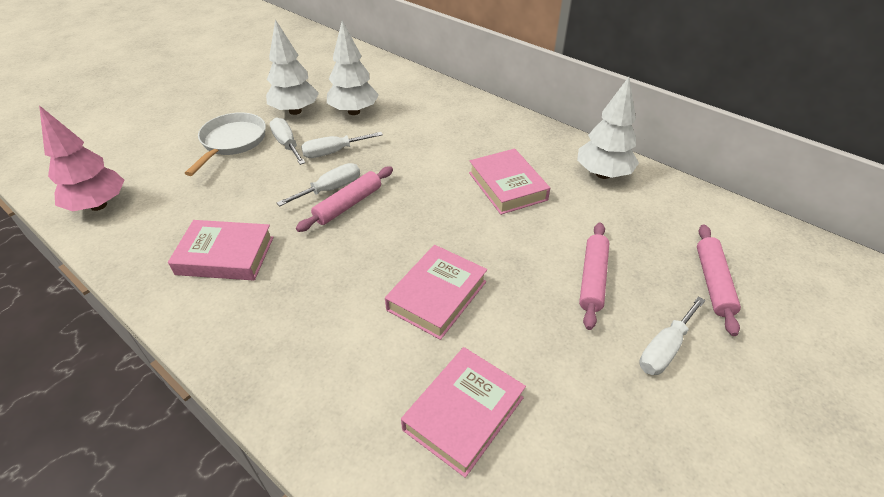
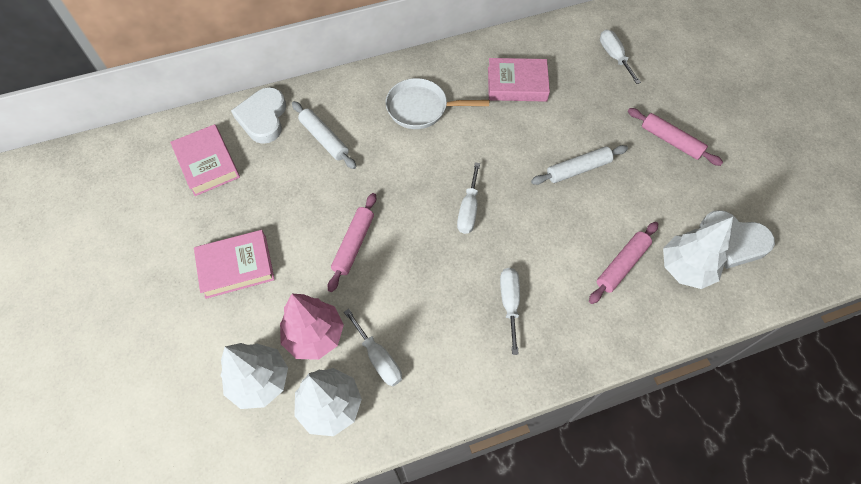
pink book: [168,220,274,280] [385,245,487,340] [401,347,526,478] [469,148,550,215] = 4 -> [170,124,240,196] [194,230,275,299] [488,58,550,102] = 3
white heart: none = 0 -> [231,87,286,144] [700,210,775,269] = 2
white rolling pin: none = 0 -> [292,101,356,169] [531,145,628,185] = 2

